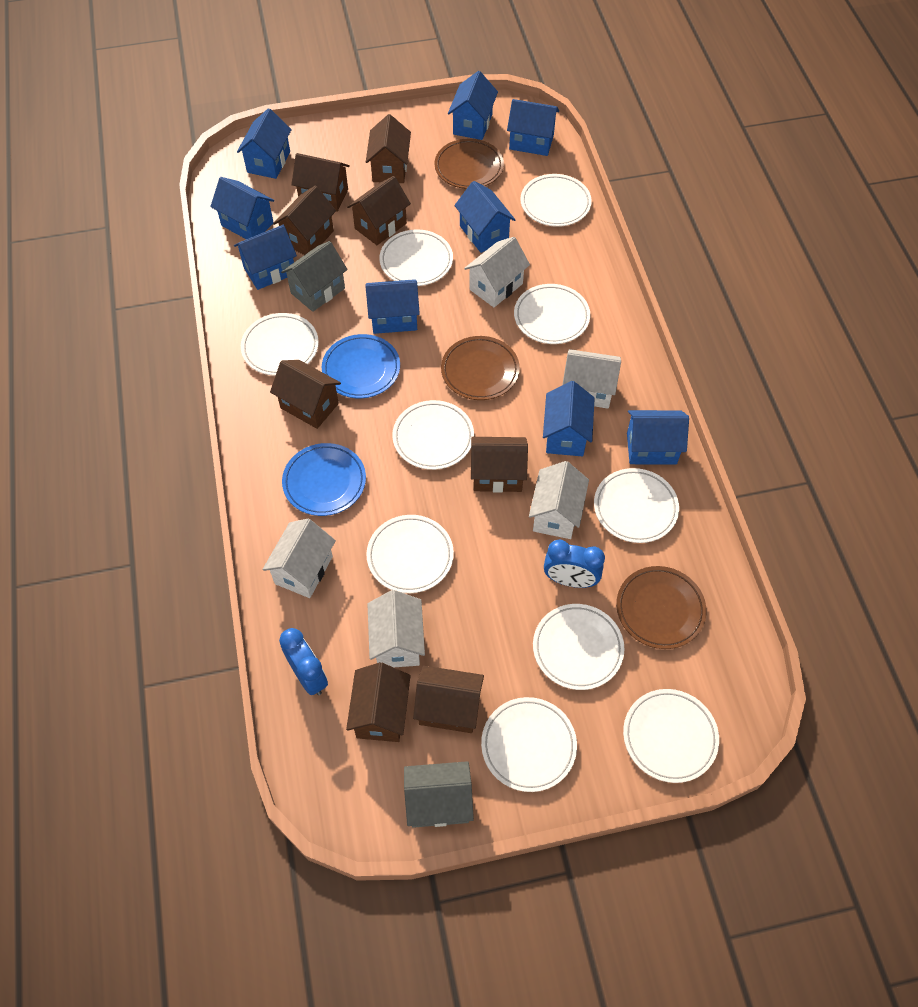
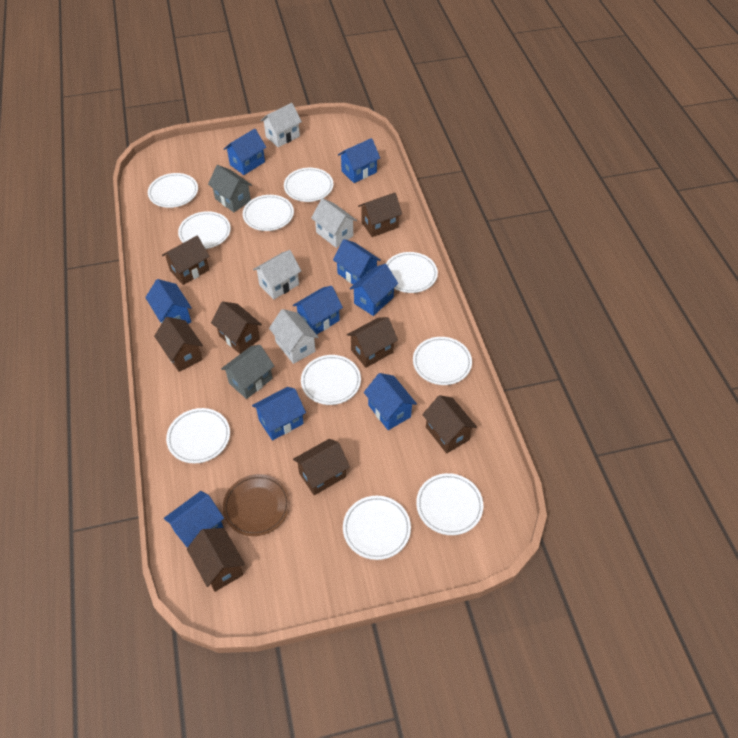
blue clock: [279,628,328,695] [544,540,605,588] = 2 -> none = 0
blue plate: [282,443,366,516] [322,334,400,398] = 2 -> none = 0
brown plate: [434,139,504,189] [441,336,520,400] [616,566,706,649] = 3 -> [223,474,290,536] = 1
white house: [262,519,336,598] [367,590,425,667] [464,237,530,307] [529,461,589,539] [562,349,621,409] = 5 -> [253,250,301,300] [261,103,302,147] [269,309,319,364] [311,198,357,248] = 4

